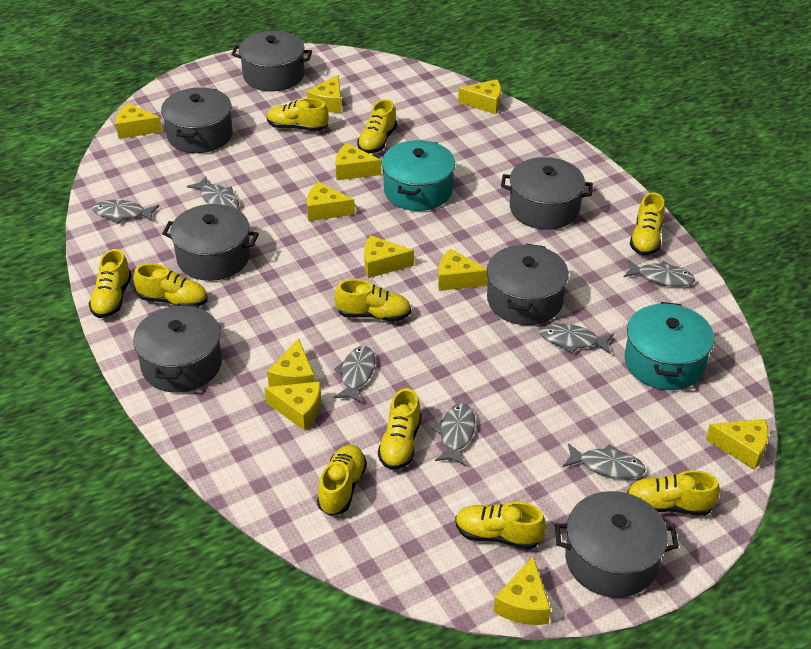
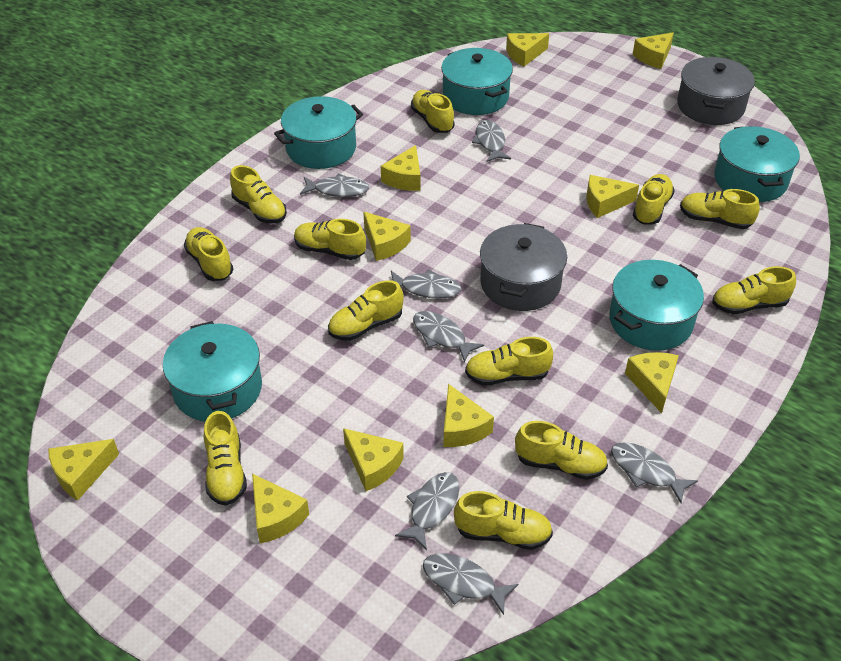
grey pot: [133,304,222,393] [161,87,233,153] [162,204,259,281] [231,31,312,91] [487,243,569,325] [501,157,593,230] [555,491,678,598] = 7 -> [480,223,567,311] [677,57,755,125] = 2
turquoise pot: [382,140,455,211] [625,302,714,390] = 2 -> [163,321,262,422] [274,96,363,169] [441,48,513,115] [609,260,704,351] [714,126,800,202] = 5
yellow cheese: [116,103,162,139] [264,381,321,431] [267,338,315,387] [307,75,341,113] [307,182,355,221] [335,143,381,180] [364,236,414,278] [438,249,488,291] [458,79,501,114] [494,556,551,625] [706,419,768,470] = 11 -> [48,439,119,501] [252,474,309,543] [343,428,404,491] [363,212,411,261] [381,145,420,191] [443,384,494,447] [506,33,549,66] [586,175,639,218] [625,352,679,413] [633,32,674,69] = 10
yellow shoe: [89,249,132,318] [133,263,208,306] [267,98,329,131] [317,445,367,516] [334,279,411,322] [357,99,397,154] [378,388,421,470] [455,502,546,549] [627,470,720,516] [630,192,665,255] = 10 -> [184,227,233,281] [204,411,247,506] [230,165,287,224] [294,219,366,260] [328,280,404,341] [411,90,455,133] [454,491,553,550] [465,337,553,386] [515,421,608,480] [633,174,675,225] [680,189,760,229] [712,266,796,314] = 12

